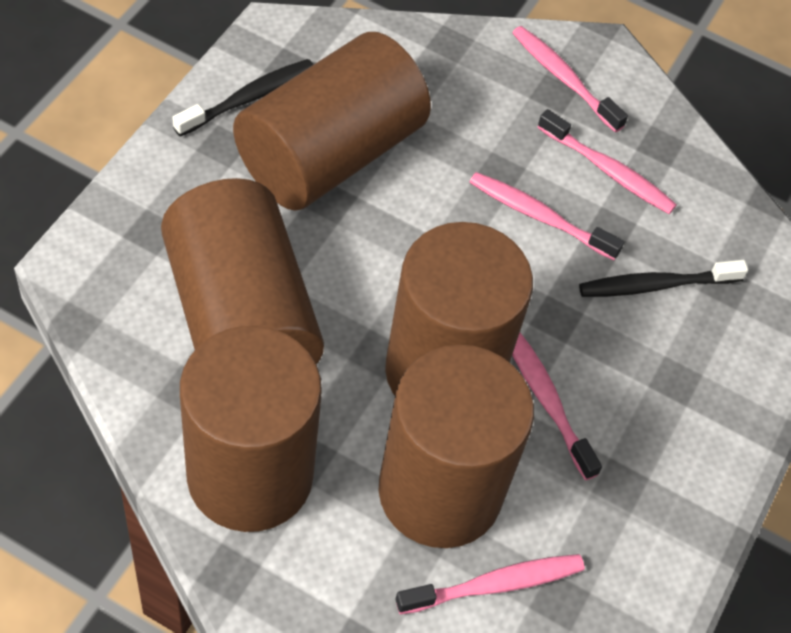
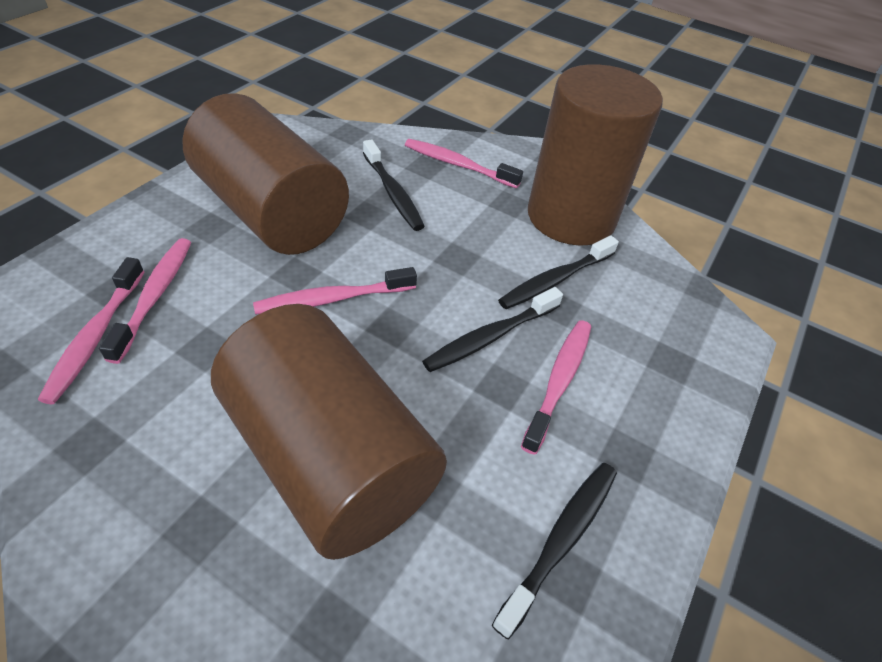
black toothbrush: [172,59,313,137] [579,260,748,297] = 2 -> [363,139,425,231] [422,287,563,372] [492,463,617,639] [498,235,619,309] = 4
brown cylinder: [161,178,324,364] [180,326,322,532] [233,32,431,211] [379,345,534,548] [385,222,533,395] = 5 -> [182,93,349,255] [211,304,447,560] [528,64,663,245] = 3

